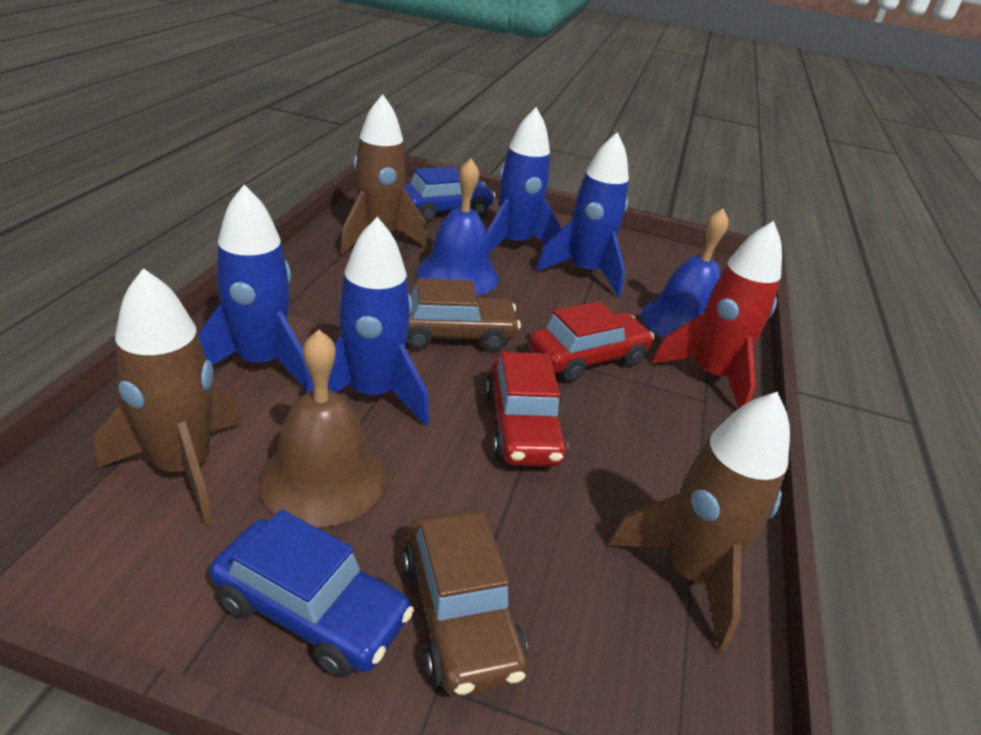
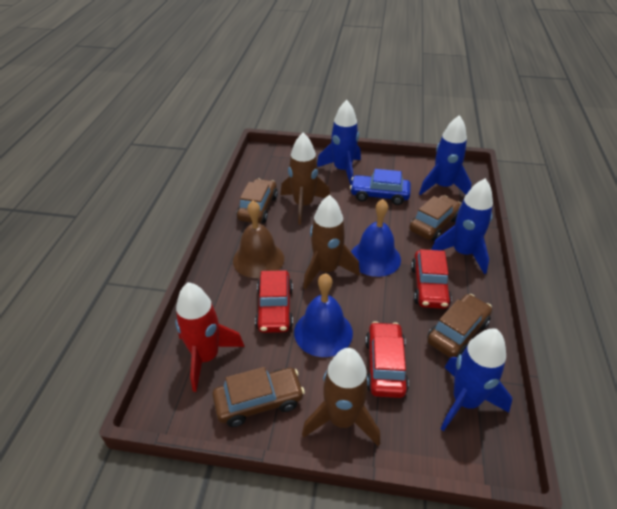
blue car: [209,509,414,678] [404,166,495,222] = 2 -> [350,169,411,205] = 1
brown car: [403,511,528,697] [406,278,521,351] = 2 -> [212,367,305,427] [237,179,278,223] [409,195,461,241] [427,294,492,357] = 4
red car: [485,352,568,466] [529,301,654,382] = 2 -> [255,270,293,333] [365,321,409,398] [411,249,452,309] = 3

